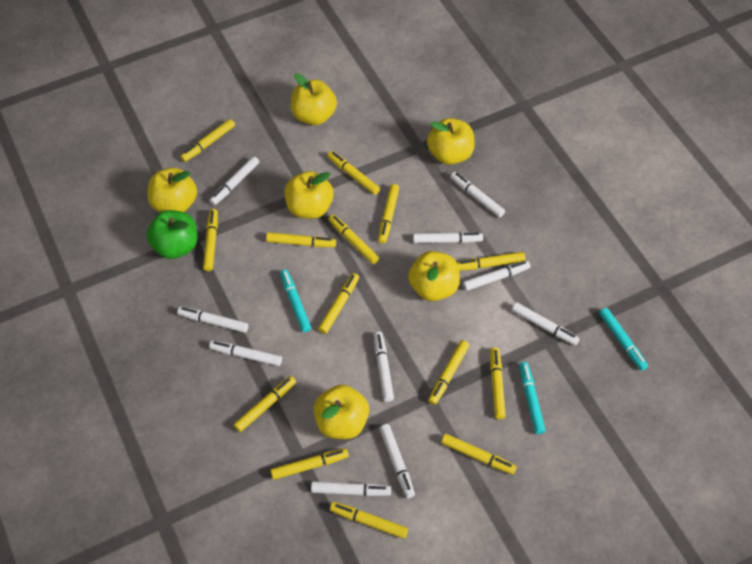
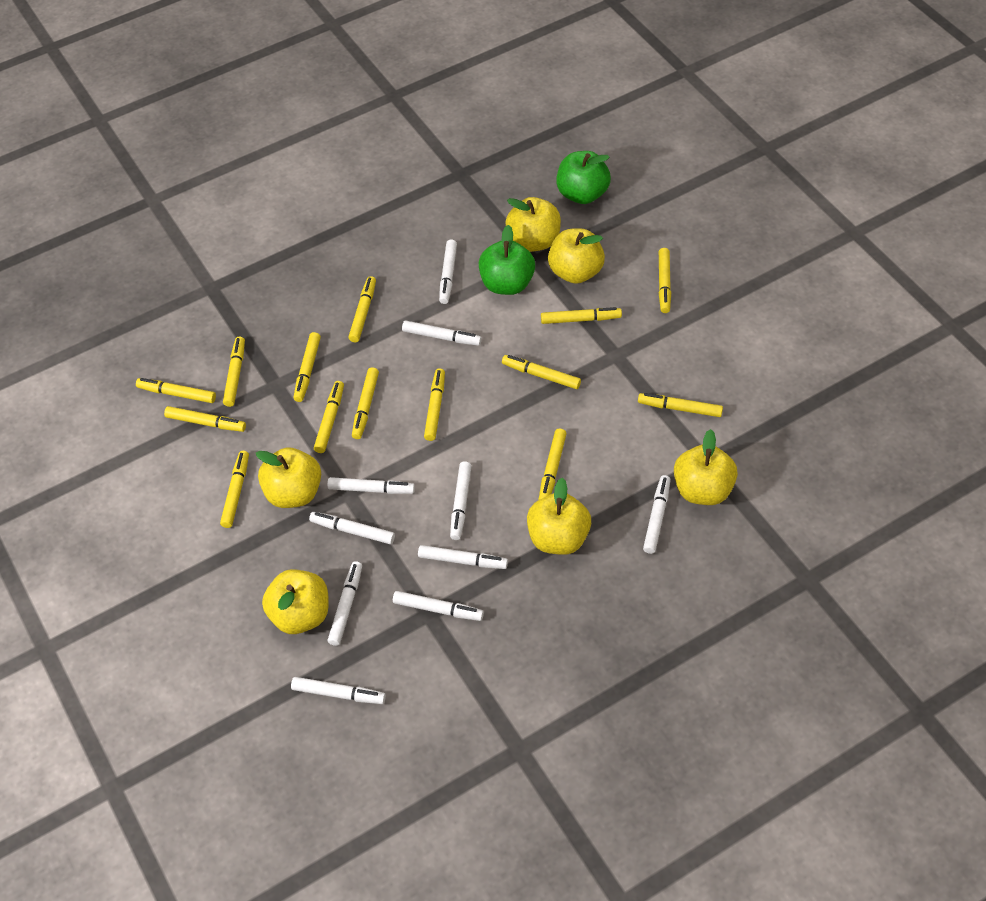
green apple: [146,210,197,259] = 1 -> [479,225,535,295] [556,151,611,204] = 2
turquoise marker: [280,269,311,332] [519,362,546,434] [599,308,648,371] = 3 -> none = 0

